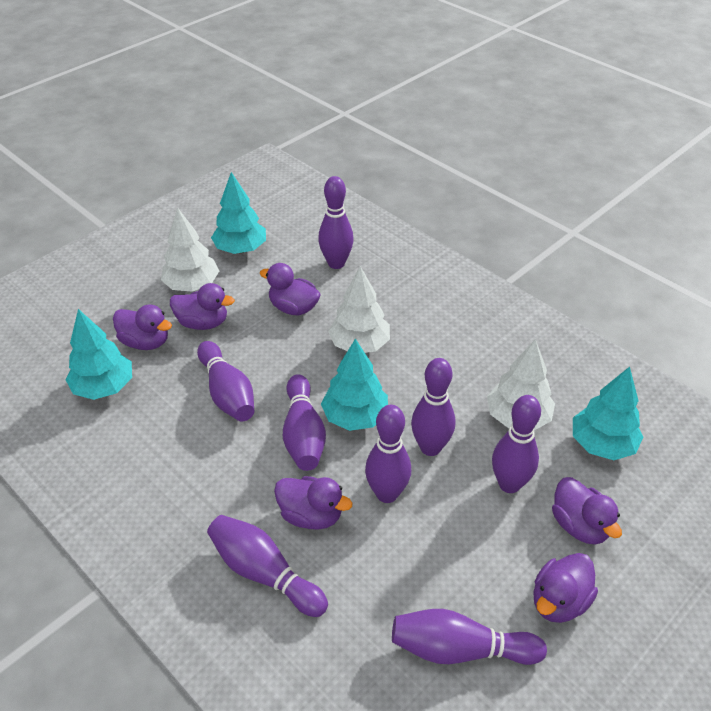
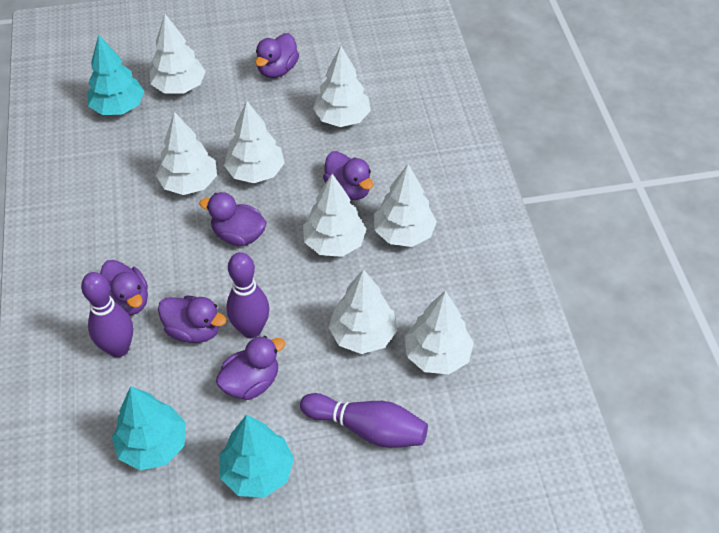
purple bowling pin: [197,341,254,421] [207,515,328,617] [283,374,326,471] [318,176,354,269] [365,405,411,503] [392,609,547,665] [411,358,455,456] [492,395,541,493] = 8 -> [81,272,133,358] [226,252,270,338] [300,393,428,448] = 3
turquoise tree: [65,309,132,400] [211,172,266,254] [321,339,388,431] [573,367,643,460] = 4 -> [87,34,144,115] [112,386,186,470] [219,415,294,498] = 3
white tree: [161,207,219,292] [328,266,390,353] [487,339,555,430] = 3 -> [150,14,206,93] [156,112,217,195] [224,101,285,183] [303,174,366,257] [313,46,371,127] [328,269,397,354] [374,164,437,247] [405,290,474,374] = 8

